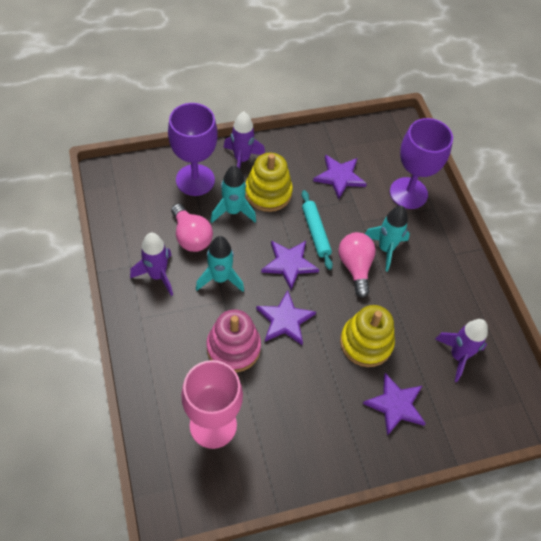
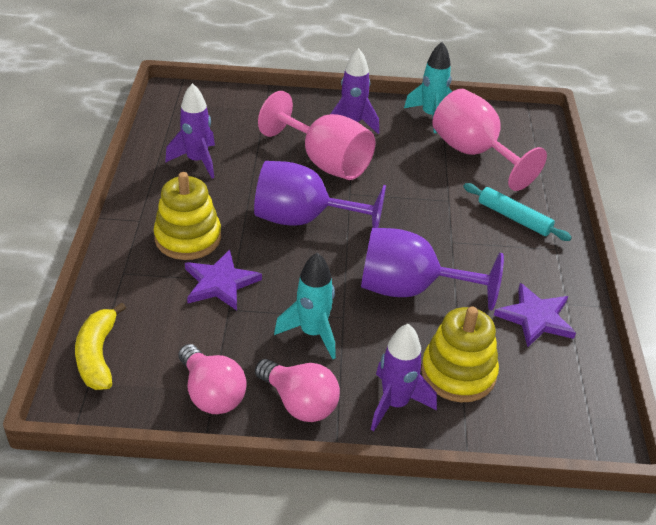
pink goblet: [181,360,243,449] = 1 -> [258,91,375,180] [432,89,547,191] = 2
pink stacking toy: [206,309,261,373] = 1 -> none = 0
purple star: [256,290,316,345] [261,241,319,290] [313,155,367,199] [363,373,426,436] = 4 -> [185,250,262,311] [494,283,576,347] = 2
turquoise rocket: [196,236,244,292] [210,165,256,223] [365,206,410,271] = 3 -> [274,253,336,359] [404,42,452,133] = 2
yellow banana: none = 0 -> [75,302,126,390] = 1

